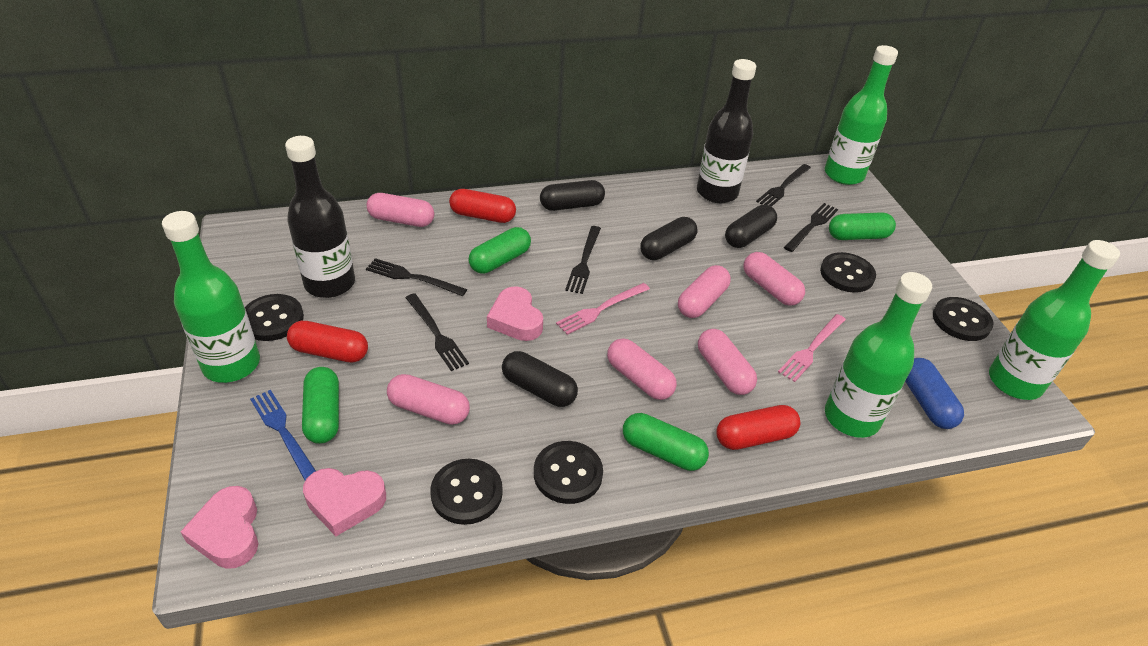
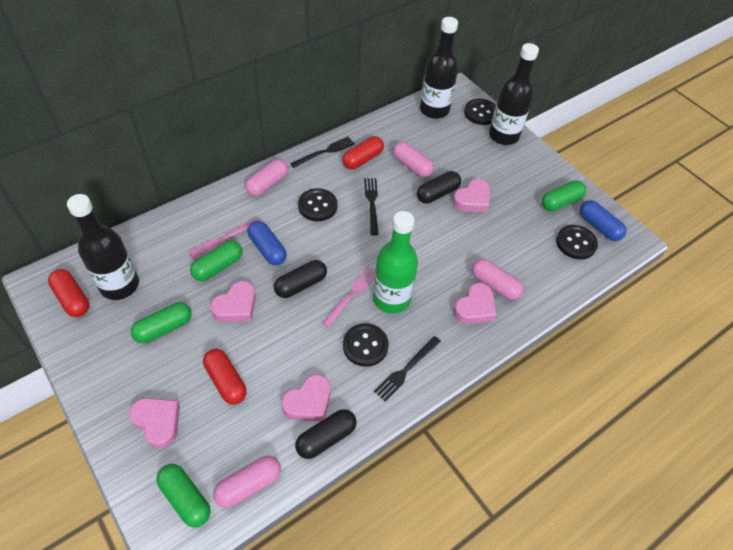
black bottle: [285,136,355,298] [697,59,756,203] = 2 -> [67,194,139,300] [420,17,458,119] [489,43,539,145] = 3
black button: [245,294,304,341] [430,459,503,525] [534,441,603,504] [820,252,876,293] [933,297,993,341] = 5 -> [298,188,337,221] [343,323,389,367] [464,99,496,125] [556,225,598,260] = 4
black capsule: [502,351,578,407] [540,180,605,211] [640,217,698,260] [725,205,777,248] = 4 -> [274,260,327,298] [295,409,357,459] [417,171,461,203] = 3
black fork: [366,258,467,296] [405,293,469,371] [565,226,601,294] [756,164,811,207] [784,203,838,252] = 5 -> [290,137,355,168] [364,178,379,235] [374,336,441,401] = 3
blue capsule: [905,358,964,429] = 1 -> [248,221,287,265] [580,200,627,241] = 2
blue fork: [250,390,316,481] = 1 -> none = 0
green bottle: [162,211,260,383] [825,45,898,185] [825,272,932,438] [989,240,1120,400] = 4 -> [373,211,418,314] = 1
pink capsule: [366,193,434,227] [387,374,470,425] [607,338,677,400] [678,265,731,318] [698,329,757,395] [744,252,805,306] = 6 -> [213,455,281,508] [245,159,288,196] [393,141,434,177] [472,259,524,300] = 4
pink heart: [180,486,258,569] [303,468,386,536] [487,286,543,341] = 3 -> [129,398,180,449] [210,281,256,322] [281,374,330,422] [452,179,490,212] [453,282,497,324] = 5

